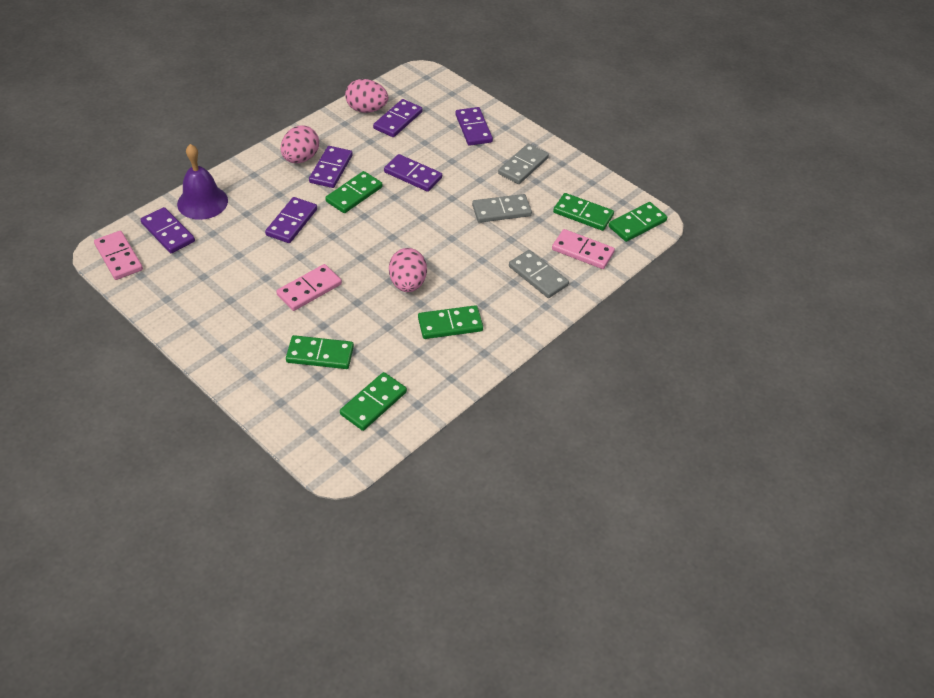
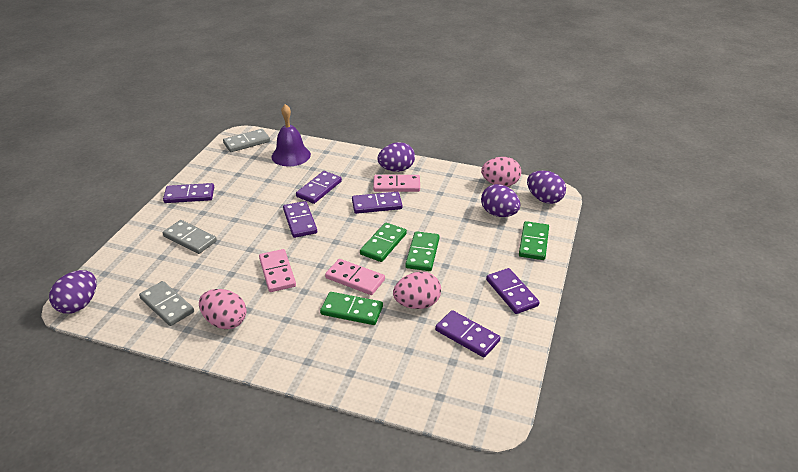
green domino: [286,335,354,369] [325,171,383,213] [340,372,407,431] [418,305,483,339] [553,193,614,231] [609,202,667,242] = 6 -> [320,292,383,325] [360,222,407,262] [405,231,440,271] [519,221,549,260] = 4
purple egg: none = 0 -> [49,270,97,314] [377,142,415,172] [481,184,520,217] [527,171,566,204] = 4

